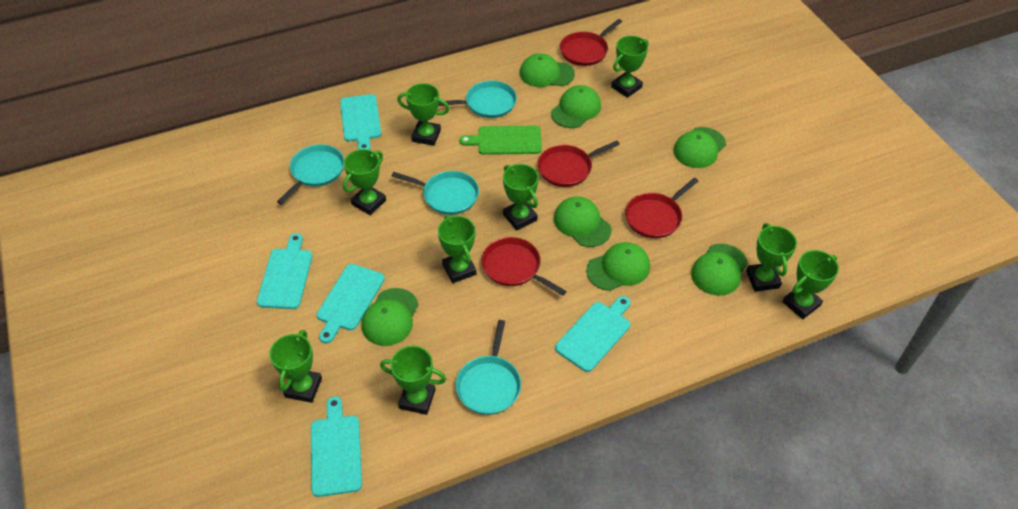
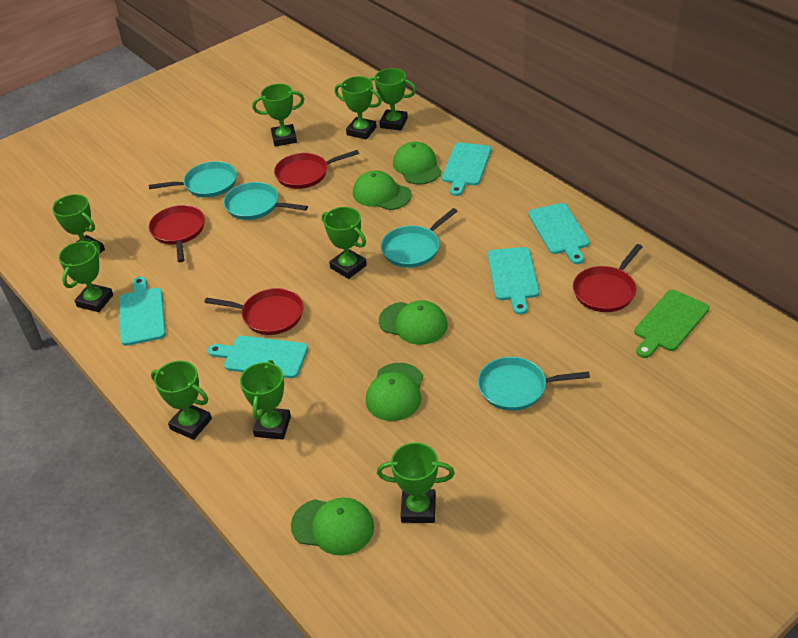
green cap: [362,288,418,346] [520,53,575,87] [551,85,601,128] [554,197,612,247] [586,242,650,291] [673,127,726,168] [691,244,748,296] = 7 -> [291,497,374,556] [353,170,412,210] [366,363,423,421] [379,300,448,345] [393,142,442,184] = 5

